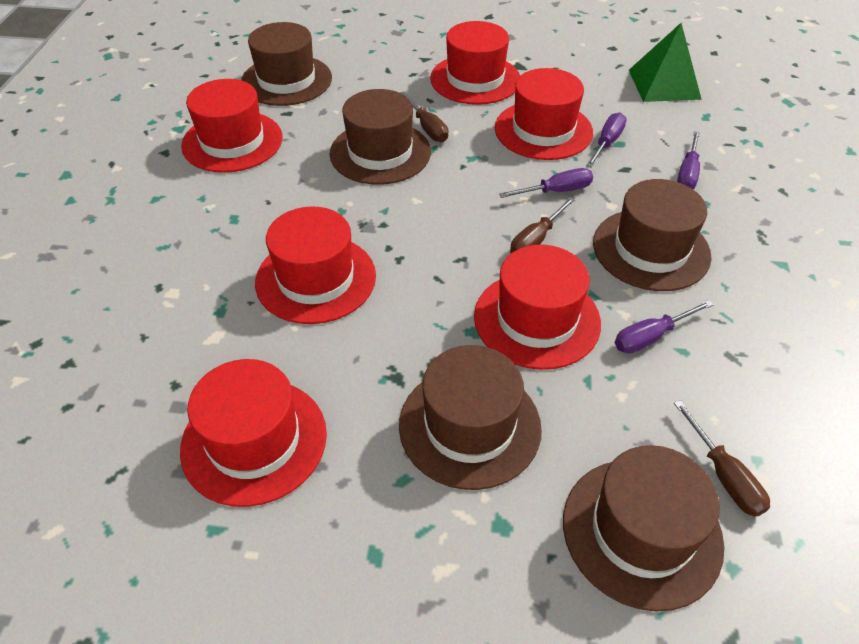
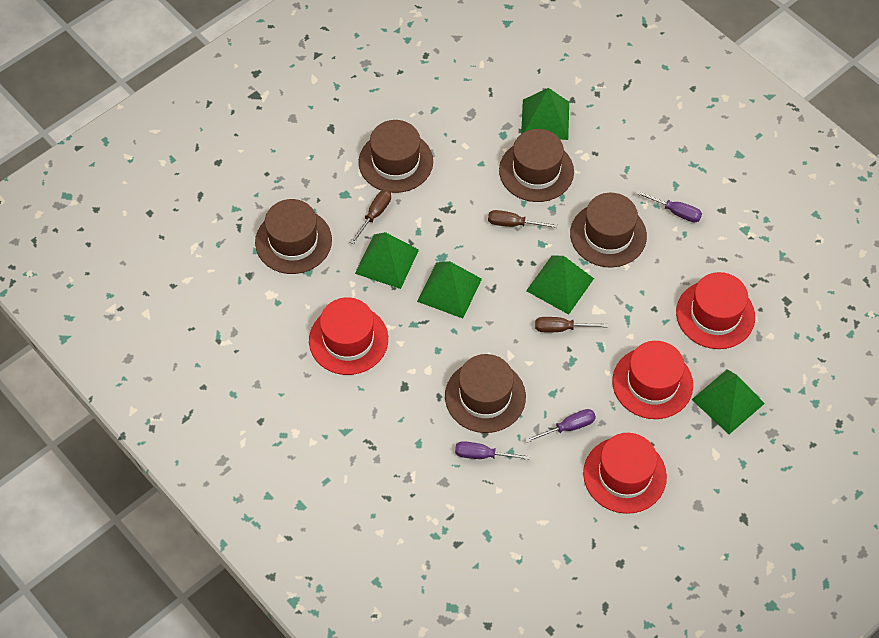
green pyramid: [629,23,702,102] = 1 -> [355,232,419,289] [417,261,482,318] [521,88,569,140] [526,255,594,315] [691,369,765,434] = 5
purple screwdriver: [499,168,593,198] [586,112,627,168] [615,300,714,354] [677,131,700,190] = 4 -> [455,441,531,460] [525,409,596,443] [635,190,702,222] = 3
red hat: [180,359,327,507] [181,79,283,173] [255,206,376,324] [430,21,520,105] [474,245,601,370] [495,68,593,160] = 6 -> [309,297,388,375] [583,433,667,514] [612,341,693,419] [676,272,755,349] = 4

